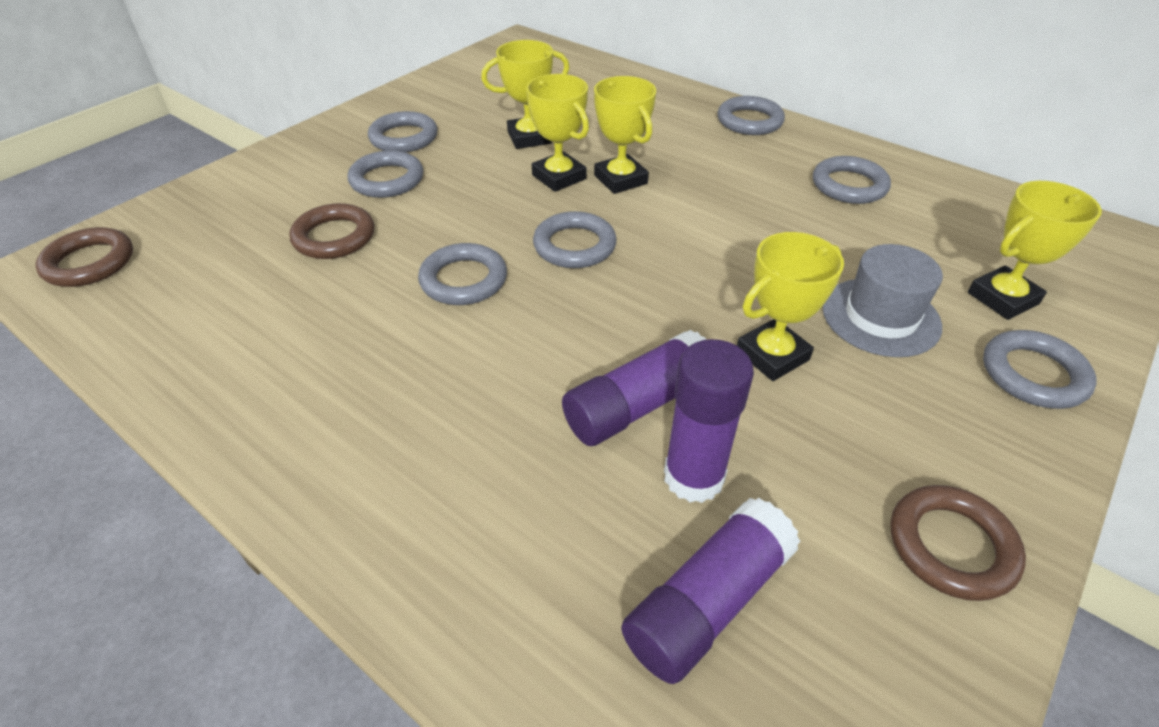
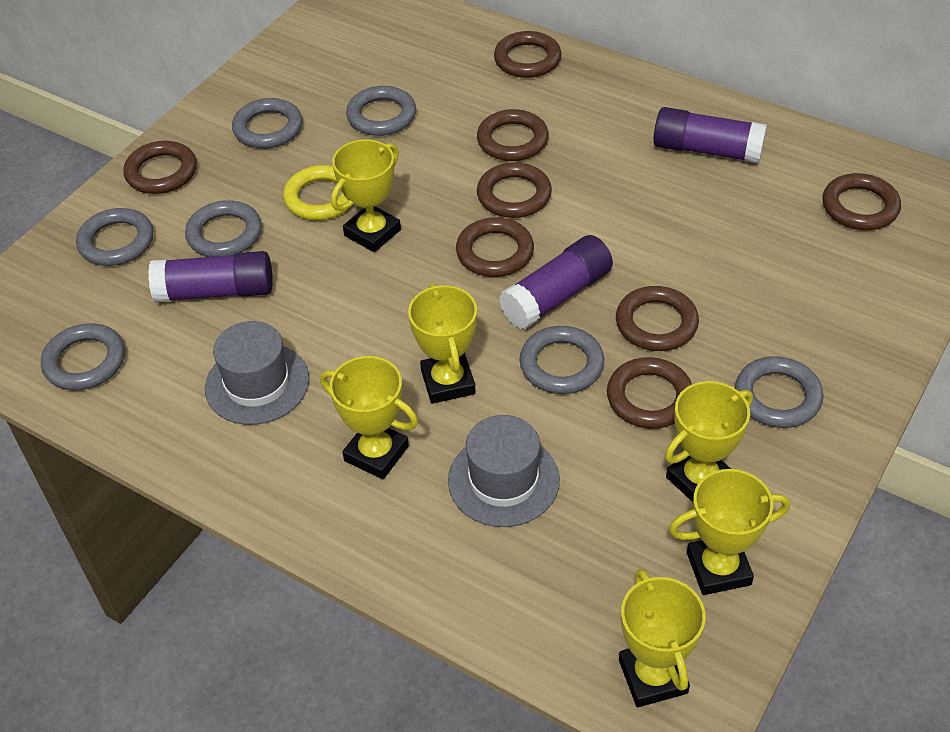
brown ring: [35,227,133,287] [289,203,375,259] [891,485,1026,601] = 3 -> [123,141,197,194] [456,217,534,277] [477,109,549,161] [477,162,552,218] [494,31,562,78] [607,357,692,429] [616,286,699,351] [823,173,901,230] = 8
grey hat: [822,244,943,357] = 1 -> [205,321,309,425] [448,415,560,527] = 2
yellow ring: none = 0 -> [283,165,350,220] = 1
yellow trophy: [481,40,569,149] [526,74,589,192] [594,76,656,194] [737,232,844,381] [968,181,1102,320] = 5 -> [320,356,418,479] [331,139,401,252] [408,283,477,404] [619,569,706,707] [665,381,753,502] [669,469,790,595] = 6

